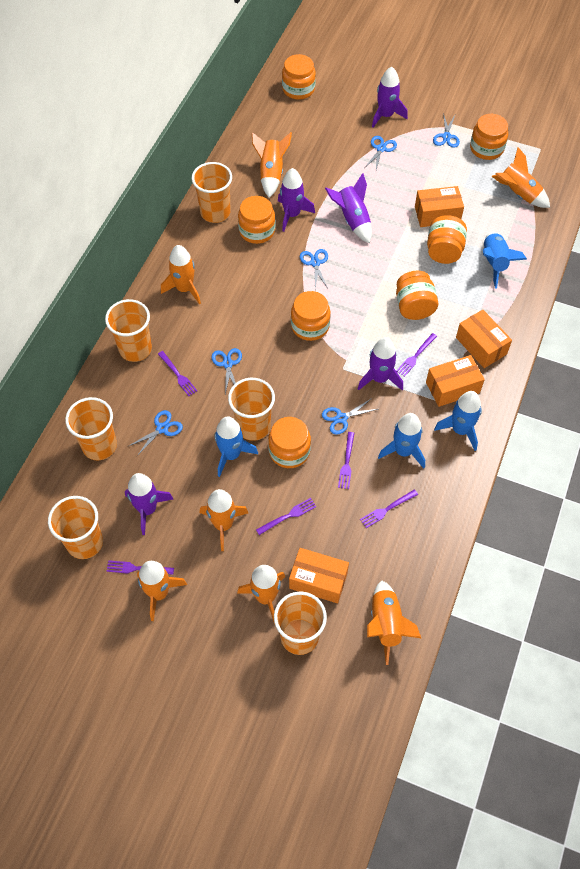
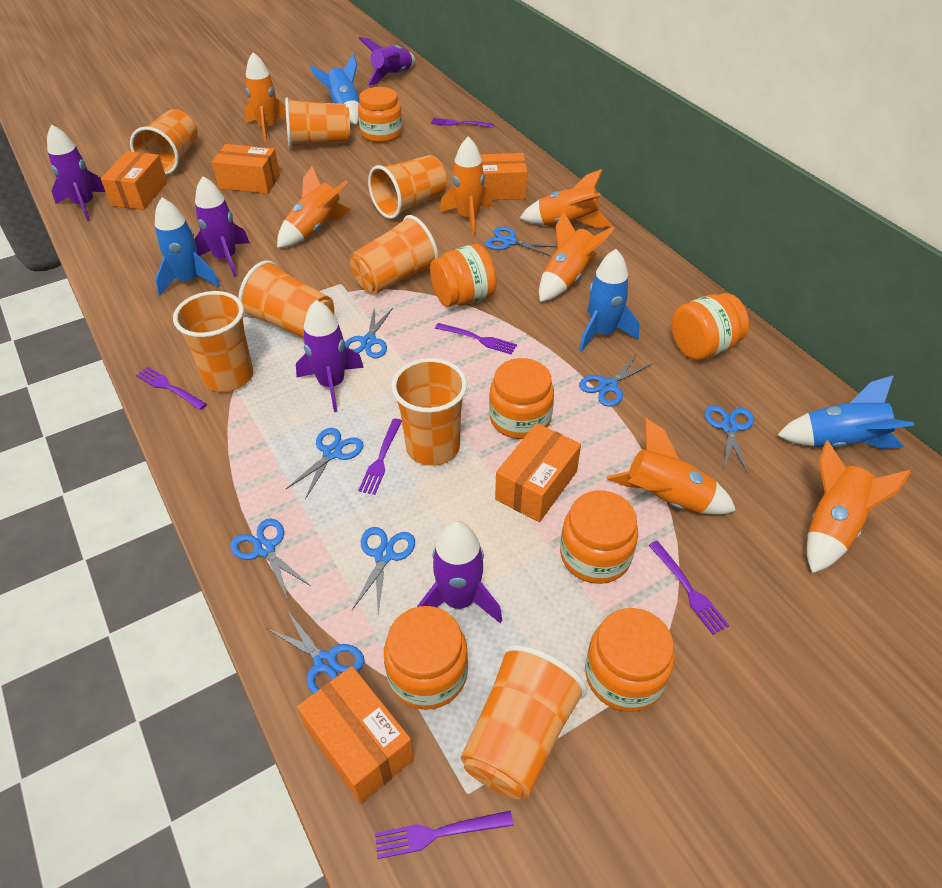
blue scissors: [127,410,183,456] [212,348,242,394] [300,249,328,289] [322,398,378,435] [365,136,397,170] [433,113,460,148] = 6 -> [230,518,311,599] [266,609,365,694] [286,428,363,499] [345,307,393,358] [352,527,415,613] [485,227,556,256] [579,354,652,407] [704,405,754,473] = 8
orange box: [289,548,349,603] [415,186,464,227] [426,355,485,407] [456,310,512,368] = 4 -> [101,151,167,210] [212,144,280,194] [297,666,414,804] [480,153,527,200] [495,423,581,522] = 5
orange cup: [48,496,103,559] [65,397,117,460] [105,299,152,362] [192,162,232,223] [228,378,275,441] [274,591,327,655] = 6 -> [130,109,198,175] [173,291,253,392] [238,260,334,338] [285,97,350,148] [350,215,439,294] [368,155,447,219] [391,358,467,466] [460,645,587,799] = 8

